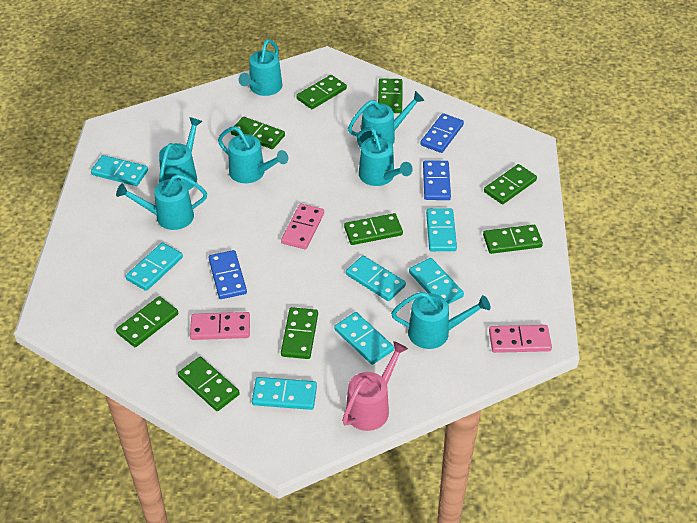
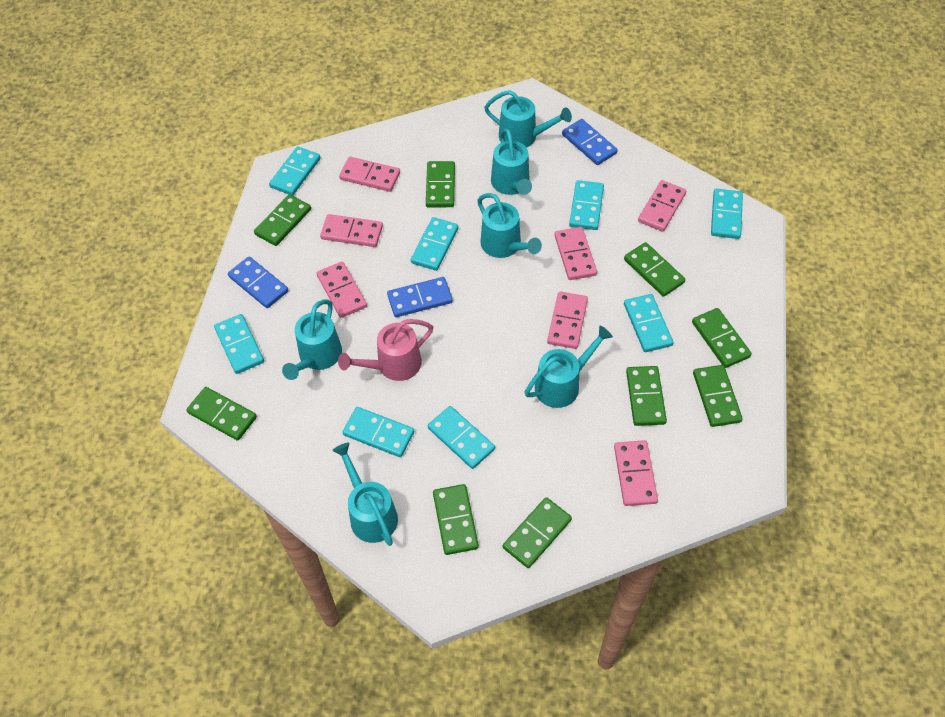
pink domino: [190,312,250,340] [281,204,324,249] [489,325,552,353] = 3 -> [317,261,367,318] [320,214,383,247] [339,157,400,192] [547,291,588,349] [554,227,597,280] [614,440,658,506] [638,180,686,232] = 7
turquoise domino: [91,155,148,186] [126,242,183,291] [252,377,317,410] [334,312,394,365] [346,256,406,301] [409,258,464,304] [426,209,457,251] = 7 -> [214,314,264,374] [269,146,320,196] [342,407,414,457] [411,217,458,271] [428,406,495,469] [569,180,604,230] [624,294,673,352] [711,189,743,239] = 8
turquoise watering can: [116,174,207,230] [159,117,203,190] [218,126,288,183] [238,39,282,96] [348,91,424,145] [357,127,413,186] [391,292,491,349] = 7 -> [282,299,342,380] [332,442,398,546] [477,193,542,258] [484,90,572,148] [491,129,532,195] [525,326,613,408] = 6

